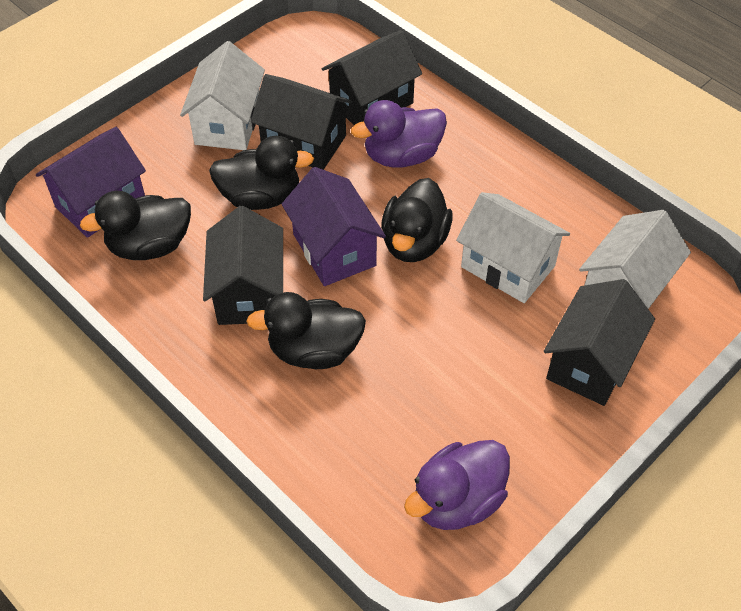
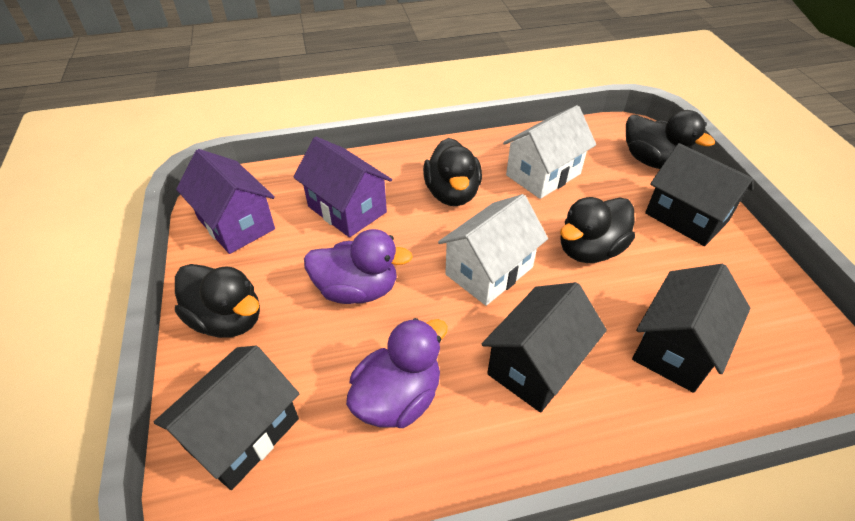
white house: [180,41,265,150] [456,192,570,303] [579,210,691,309] = 3 -> [438,194,548,306] [503,105,596,199] = 2

